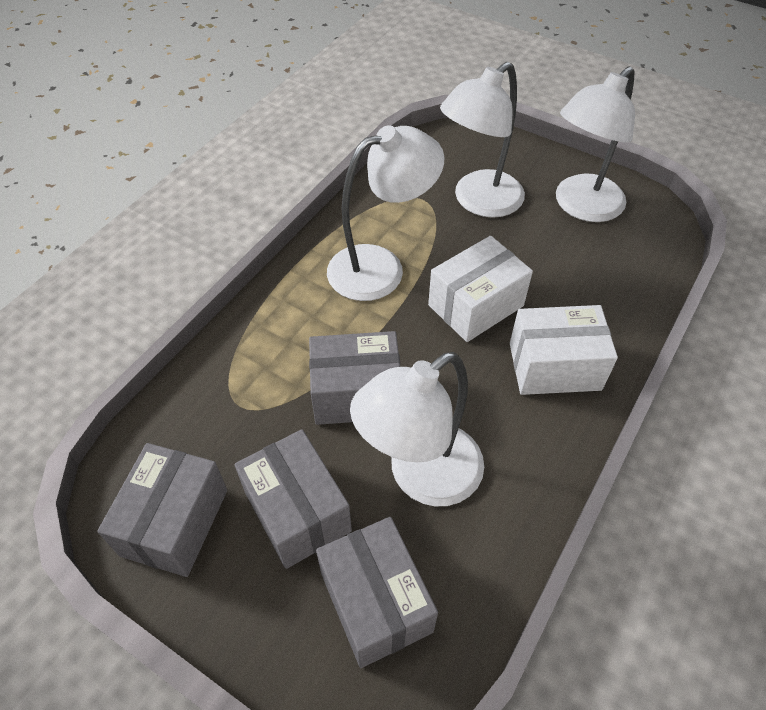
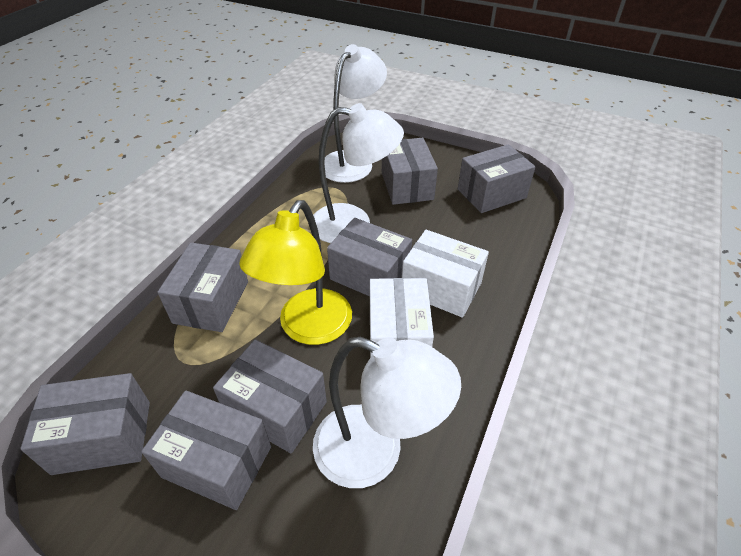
grey box: [97,443,227,577] [234,429,352,569] [309,331,400,425] [316,517,438,668] = 4 -> [20,373,150,475] [141,391,271,510] [157,242,248,332] [213,339,327,453] [327,218,412,297] [382,138,438,205] [458,144,536,213] = 7
white lamp: [327,125,445,301] [350,352,484,506] [440,62,525,218] [556,66,635,222] = 4 -> [313,103,404,243] [313,337,461,488] [324,44,387,183] = 3
yellow lamp: none = 0 -> [239,200,352,345] = 1

